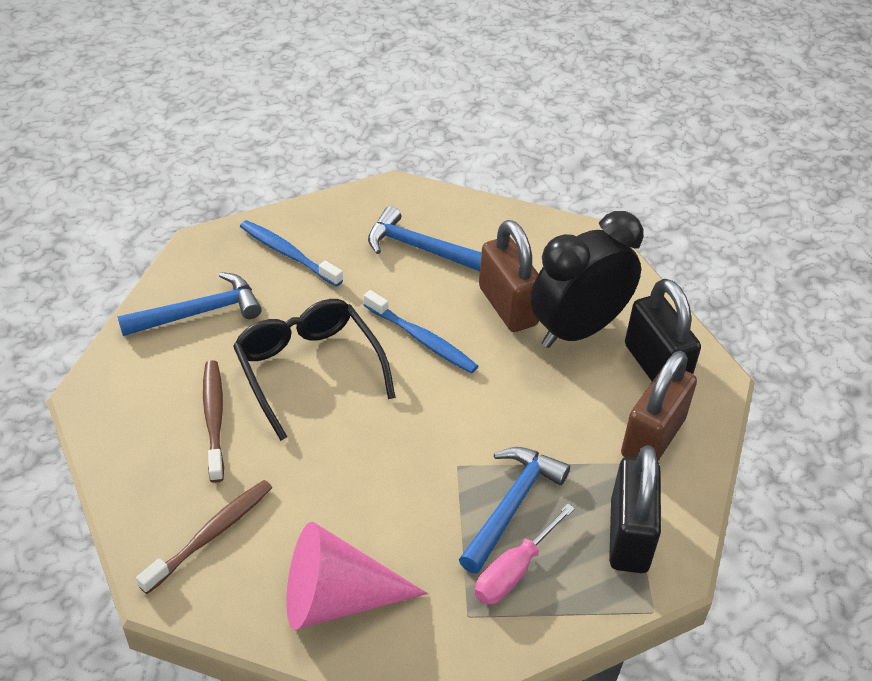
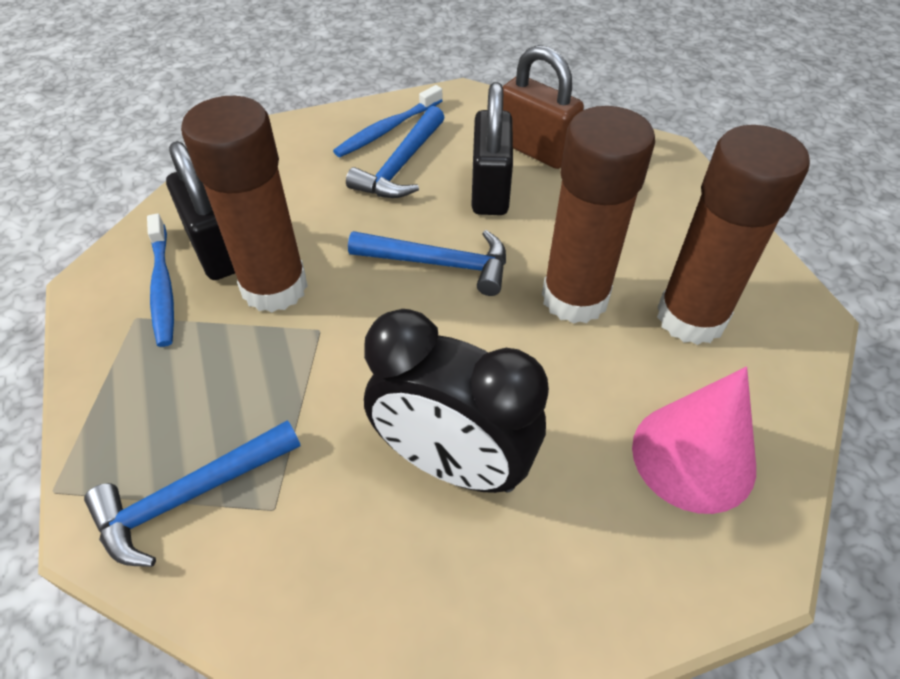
black glasses: [233,299,396,441] = 1 -> none = 0
brown glue stick: none = 0 -> [181,96,308,313] [542,106,655,324] [657,125,810,345] = 3
brown padlock: [479,220,539,332] [621,351,697,462] = 2 -> [503,45,584,169] = 1
brown toothbrush: [136,480,272,594] [203,360,224,483] = 2 -> none = 0
pink screwdriver: [475,504,575,605] = 1 -> none = 0

